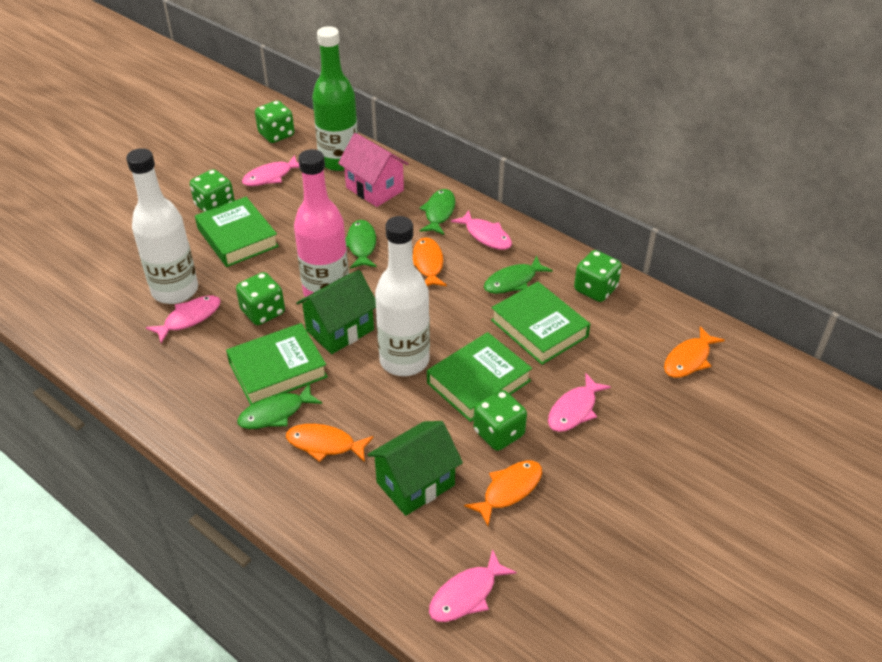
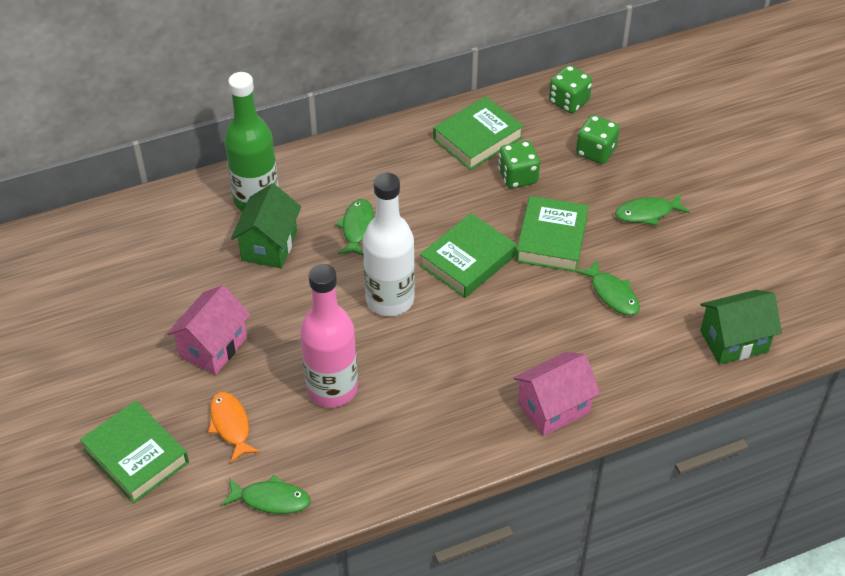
green dice: [190,169,235,212] [236,272,285,325] [255,101,294,143] [473,390,527,451] [574,250,622,302] = 5 -> [498,141,540,188] [549,65,592,113] [576,115,620,164] = 3
orange fish: [286,424,374,462] [413,237,447,286] [464,461,542,526] [664,326,725,378] = 4 -> [208,392,260,463] = 1
pink fish: [146,295,221,343] [242,155,299,186] [429,549,517,622] [451,210,512,250] [548,373,611,432] = 5 -> none = 0
pink house: [338,133,409,207] = 1 -> [167,285,251,375] [514,352,600,436] = 2
white bottle: [126,148,198,304] [375,216,430,376] = 2 -> [363,173,415,316] = 1

